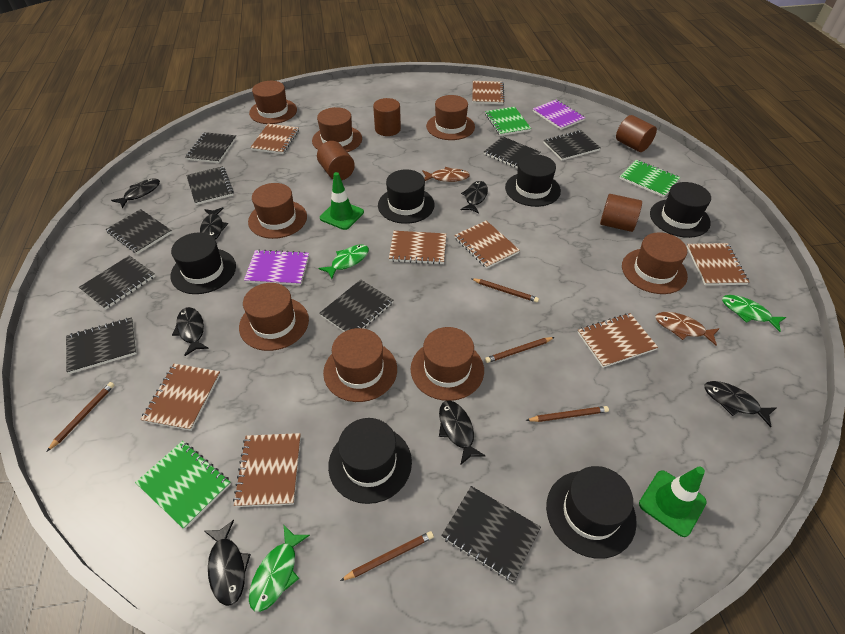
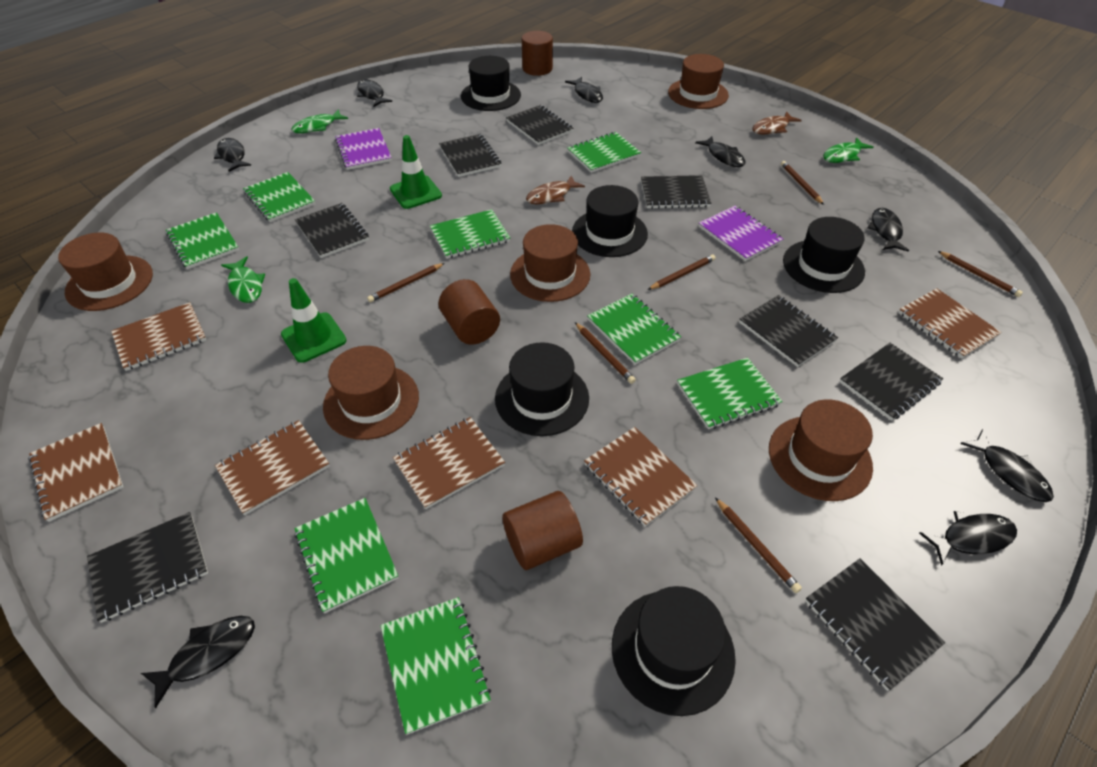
black fish: [111,178,160,209] [172,307,209,356] [200,207,228,240] [204,520,251,606] [439,401,486,465] [461,181,488,214] [704,381,777,427] = 7 -> [141,616,255,708] [214,138,251,172] [357,80,392,107] [565,77,603,103] [695,136,746,167] [868,208,909,252] [919,511,1017,566] [960,429,1054,502] = 8
black hat: [171,232,236,294] [328,418,412,504] [378,169,435,224] [505,154,561,207] [546,466,637,559] [650,182,711,238] = 6 -> [461,56,521,111] [495,342,589,436] [572,185,648,257] [612,586,736,716] [783,217,865,293] = 5
black notebook: [66,317,137,374] [79,255,155,310] [106,209,172,254] [185,132,236,163] [186,166,234,205] [319,279,393,332] [441,486,541,582] [484,136,541,169] [544,130,601,161] = 9 -> [87,512,208,623] [295,203,369,258] [439,134,501,177] [506,105,574,145] [641,175,711,209] [739,295,838,367] [805,558,945,691] [839,343,943,421] = 8
brown cylinder: [317,141,355,180] [373,98,401,136] [600,194,642,232] [616,115,657,152] = 4 -> [438,279,500,345] [502,491,583,570] [522,31,553,76] = 3
brown hat: [239,283,309,351] [248,183,307,239] [249,81,297,124] [312,107,362,152] [323,328,397,402] [411,327,484,401] [426,95,475,140] [622,232,688,294] = 8 -> [58,233,153,311] [323,346,419,440] [510,224,590,302] [668,54,729,109] [769,399,873,501] = 5
brown notebook: [141,364,221,431] [233,433,301,507] [250,124,299,154] [389,231,446,265] [454,221,520,269] [472,81,505,104] [577,313,658,368] [687,243,749,285] = 8 -> [28,423,123,522] [111,302,206,371] [215,420,330,515] [393,417,505,509] [584,427,698,527] [898,288,1002,359] = 6
brown pencil: [46,382,115,452] [340,531,434,581] [471,278,539,303] [485,337,555,363] [526,406,609,422] = 5 -> [367,263,445,302] [575,322,636,384] [648,254,715,290] [715,498,802,593] [781,161,824,205] [938,251,1023,297] = 6
green notebook: [135,441,231,529] [485,107,531,136] [619,160,681,197] = 3 -> [166,212,239,269] [243,172,315,222] [294,498,398,613] [380,597,491,735] [430,209,510,259] [567,132,641,173] [587,294,681,365] [677,357,783,429] = 8

